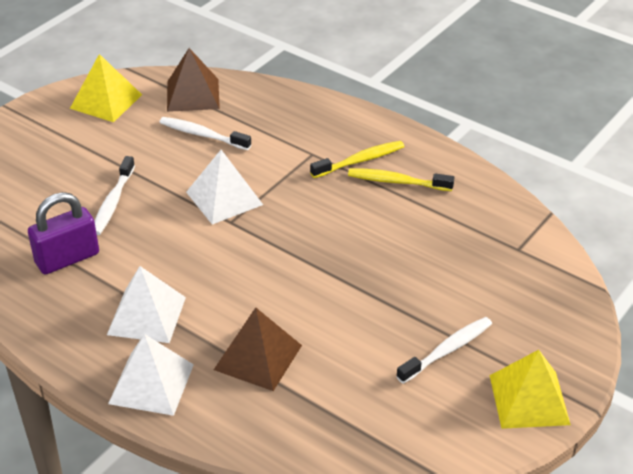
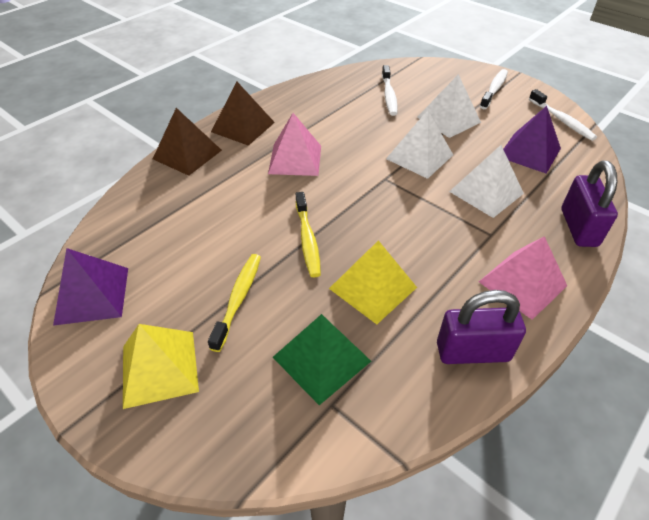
green pyramid: none = 0 -> [273,314,371,405] = 1
pink pyramid: none = 0 -> [268,113,321,176] [479,236,567,320] = 2
purple padlock: [28,192,99,274] = 1 -> [437,290,526,364] [561,160,618,247] = 2
purple pyramid: none = 0 -> [53,248,128,326] [503,106,561,174] = 2

